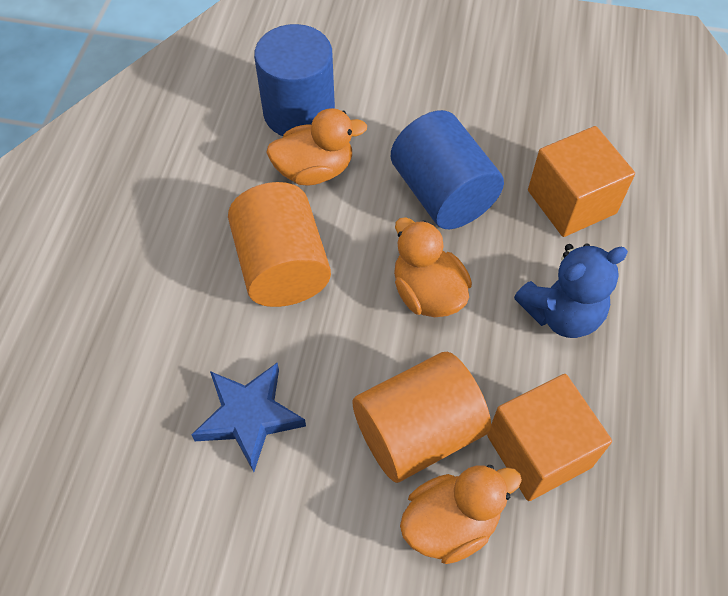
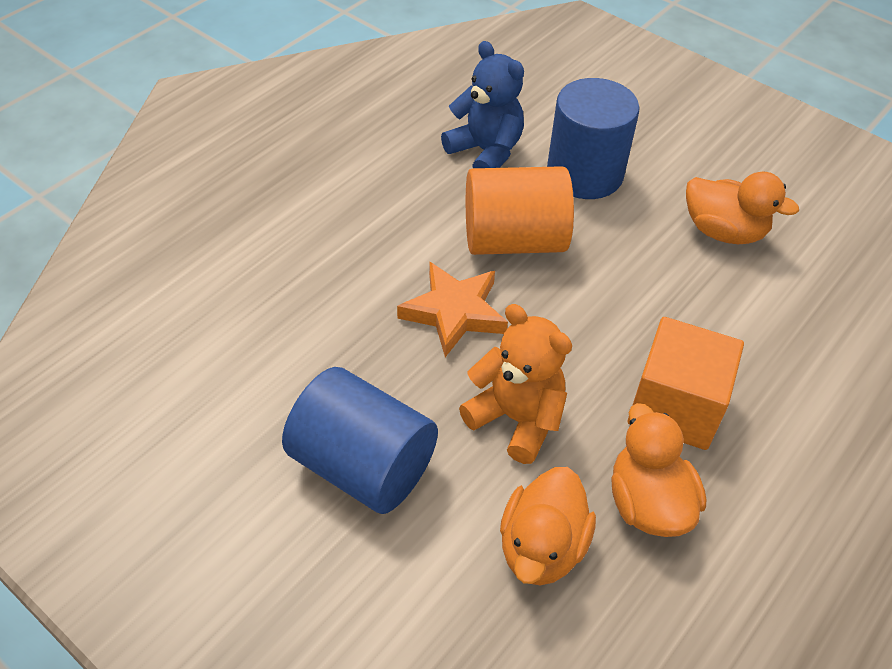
blue star: [192,363,306,472] = 1 -> none = 0
orange cube: [487,374,612,501] [528,126,635,237] = 2 -> [628,317,744,450] = 1
orange cylinder: [228,182,331,307] [352,352,491,483] = 2 -> [466,166,574,255] = 1
orange star: none = 0 -> [397,262,508,357] = 1
orange teddy bear: none = 0 -> [459,304,572,464] = 1

